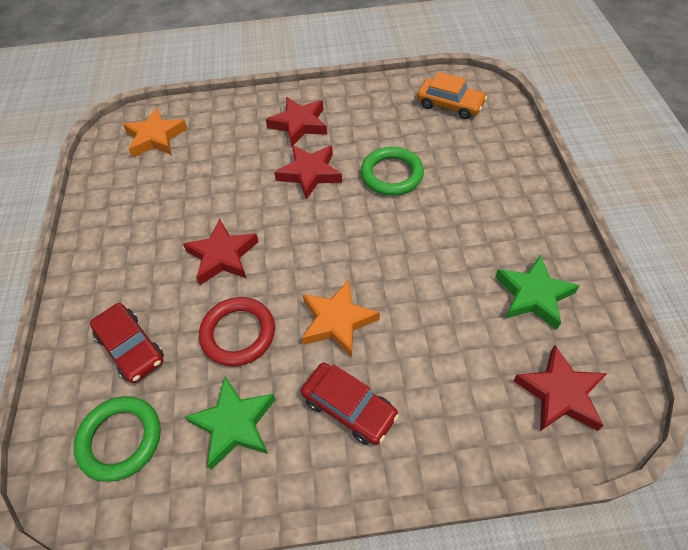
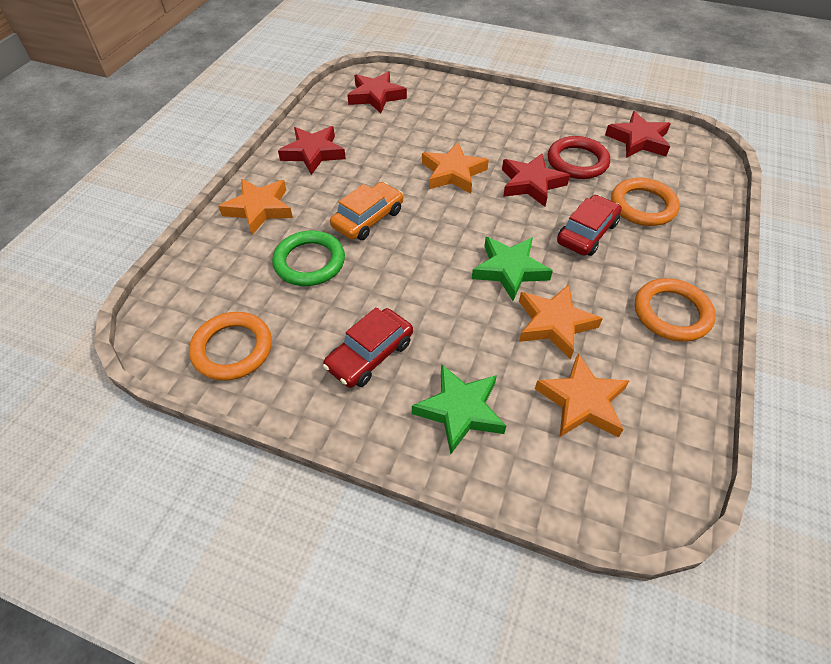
green ring: [74,396,161,482] [361,147,424,196] = 2 -> [272,230,345,286] = 1
orange ring: none = 0 -> [189,312,272,381] [611,178,680,226] [635,278,716,342] = 3
orange star: [123,108,188,157] [301,280,380,357] = 2 -> [218,179,293,235] [422,142,489,193] [519,285,603,359] [535,354,630,438] = 4

